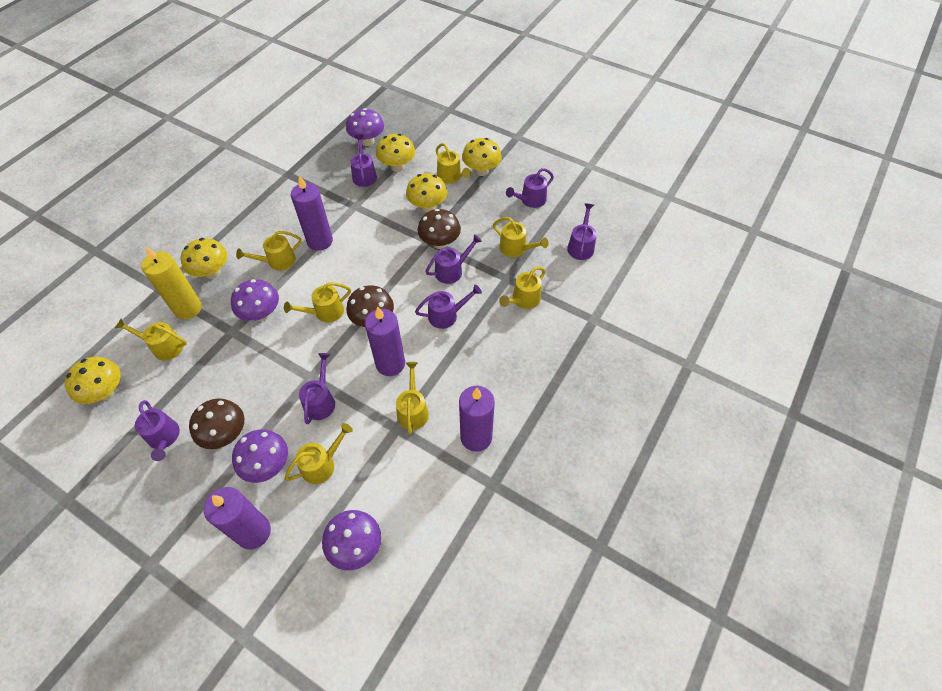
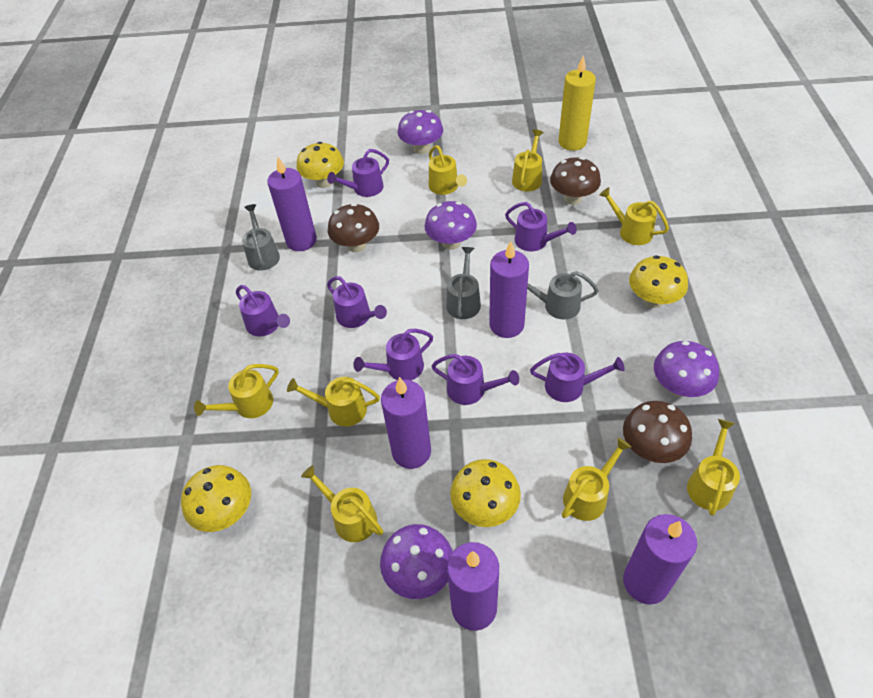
grey watering can: none = 0 -> [242,204,280,271] [446,247,481,319] [527,271,599,320] = 3
purple candle: [204,487,271,550] [291,175,333,251] [365,306,405,376] [459,386,495,452] = 4 -> [267,157,317,251] [381,377,431,469] [447,542,499,631] [489,241,529,338] [623,514,697,604] = 5
yellow mushroom: [65,357,121,404] [180,238,227,279] [376,134,415,172] [406,173,447,212] [462,138,502,176] = 5 -> [181,465,251,532] [296,142,344,188] [450,459,521,527] [629,255,688,308] = 4

